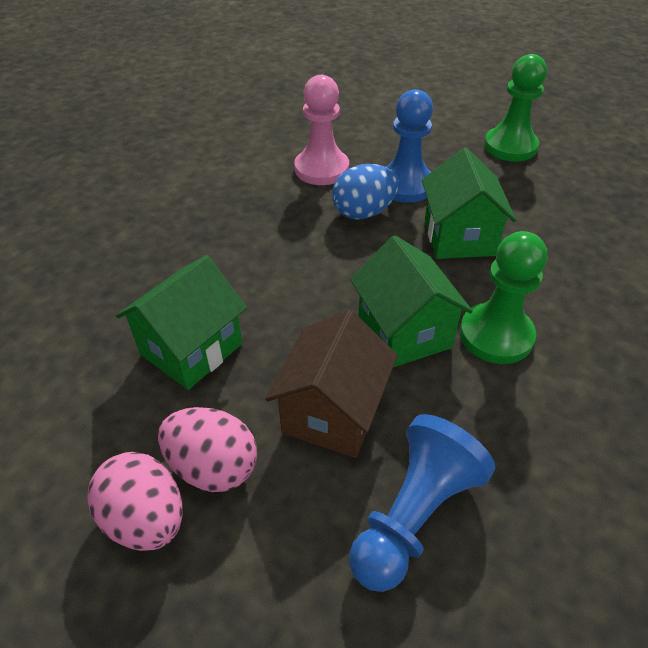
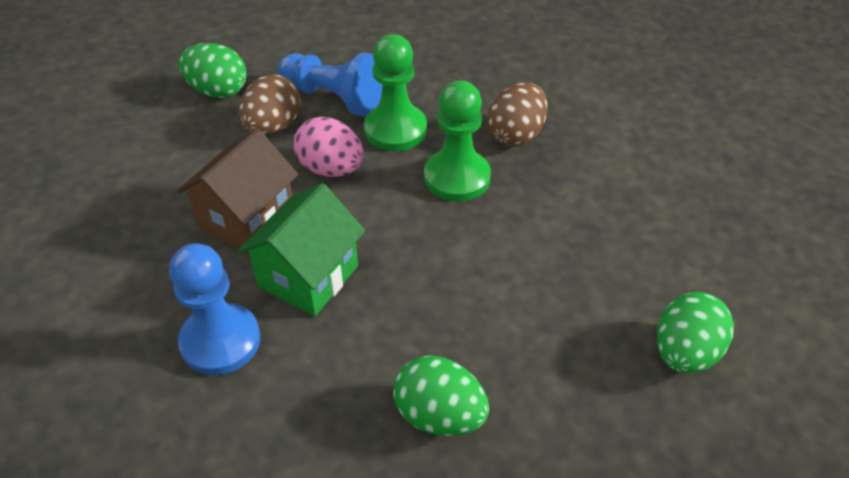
blue egg: [332,164,399,220] = 1 -> none = 0
brown egg: none = 0 -> [238,74,301,135] [487,82,548,146] = 2
green egg: none = 0 -> [179,43,247,98] [393,355,489,436] [657,292,734,374] = 3
green house: [116,255,247,390] [350,236,473,367] [422,147,516,259] = 3 -> [238,183,365,316] = 1
pink egg: [87,452,182,551] [158,407,257,492] = 2 -> [294,117,364,177] = 1
pink pawn: [294,75,349,185] = 1 -> none = 0

